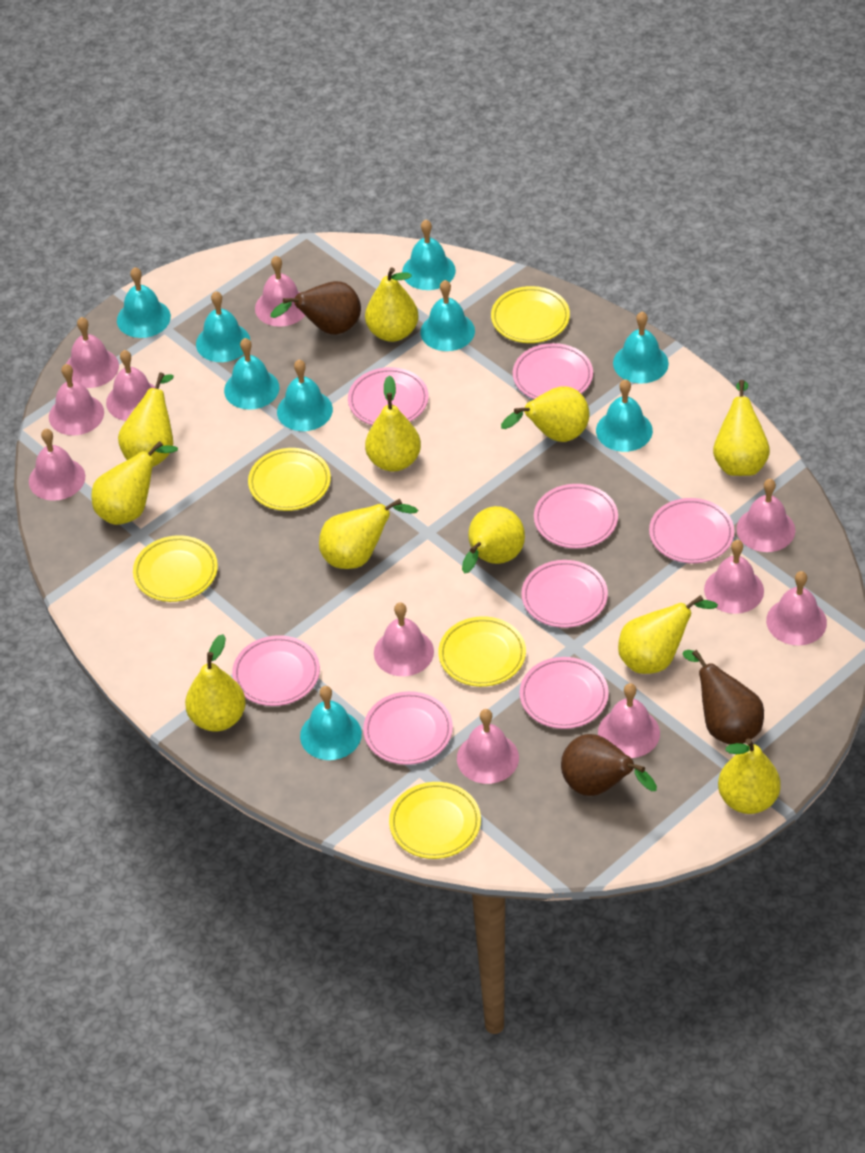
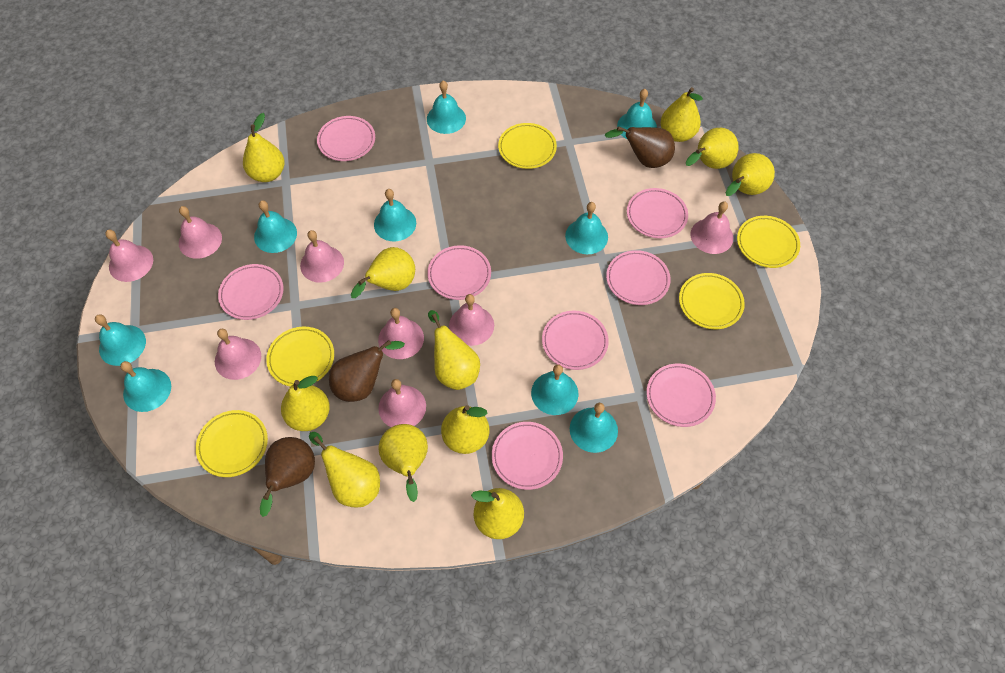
pink bell: [29,429,85,501] [49,364,104,435] [66,317,119,388] [106,350,155,421] [255,256,305,327] [374,602,434,676] [457,709,519,784] [598,683,660,758] [704,540,764,614] [736,479,795,552] [766,571,827,646] = 11 -> [105,230,153,282] [179,206,222,259] [215,328,261,380] [300,230,344,283] [378,308,424,359] [378,379,426,427] [449,294,494,346] [690,201,733,254] = 8

